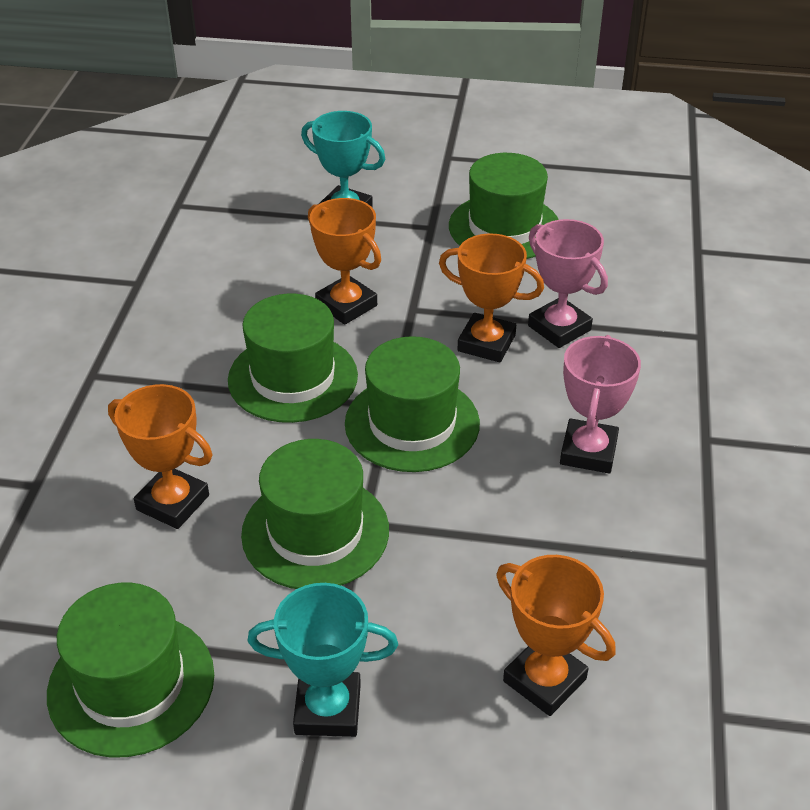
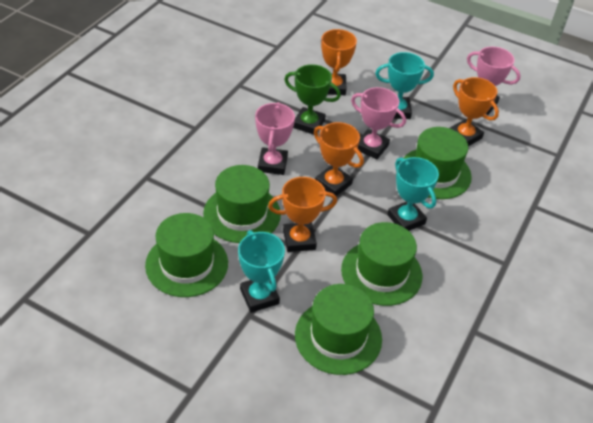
green trophy: none = 0 -> [284,64,341,135] = 1
pink trophy: [528,219,608,348] [560,335,641,473] = 2 -> [255,102,295,175] [351,87,406,159] [467,47,521,115] = 3
turquoise trophy: [247,583,398,737] [301,111,385,207] = 2 -> [238,230,285,313] [375,52,434,119] [387,157,439,231] = 3

